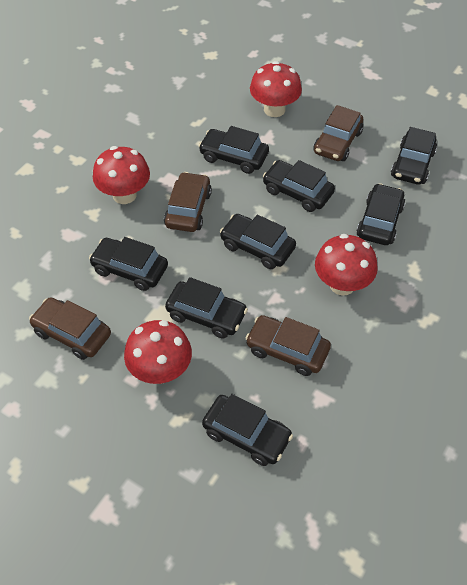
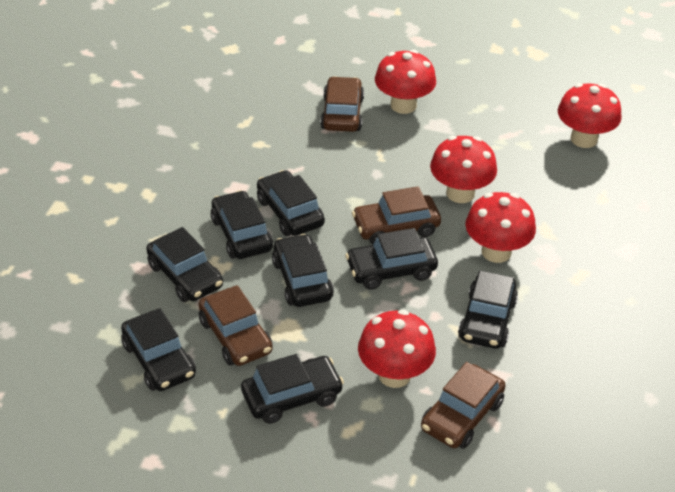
red mushroom: [93,146,150,204] [124,320,192,384] [250,61,302,117] [315,234,378,296] = 4 -> [358,309,436,388] [375,50,436,114] [430,136,497,203] [465,192,536,263] [558,83,622,148] = 5

